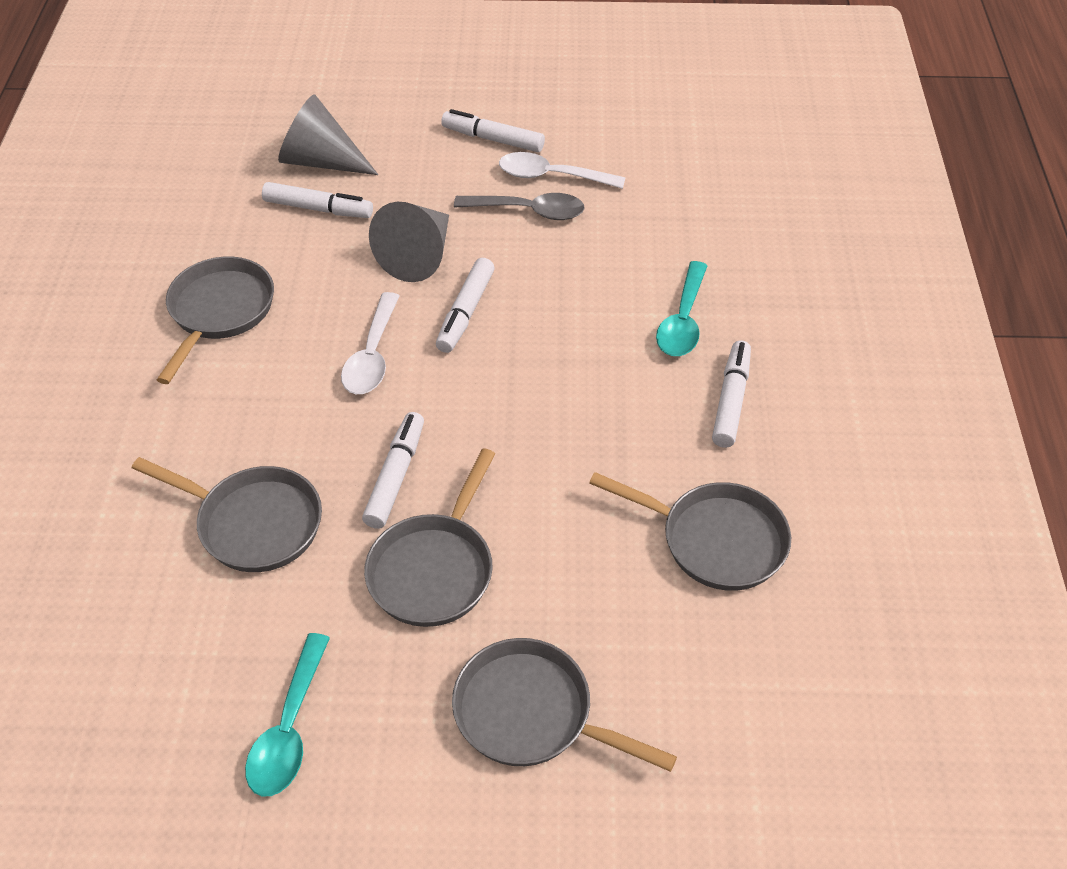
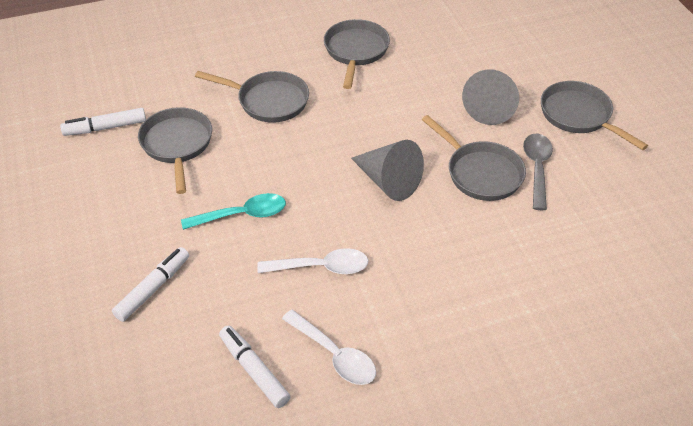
turquoise spoon: [245,633,330,797] [656,261,707,356] = 2 -> [181,193,286,230] = 1
white marker: [262,182,373,218] [362,412,424,529] [436,258,495,353] [441,109,545,152] [712,340,751,448] = 5 -> [60,108,146,136] [112,247,189,322] [219,325,290,408] = 3

